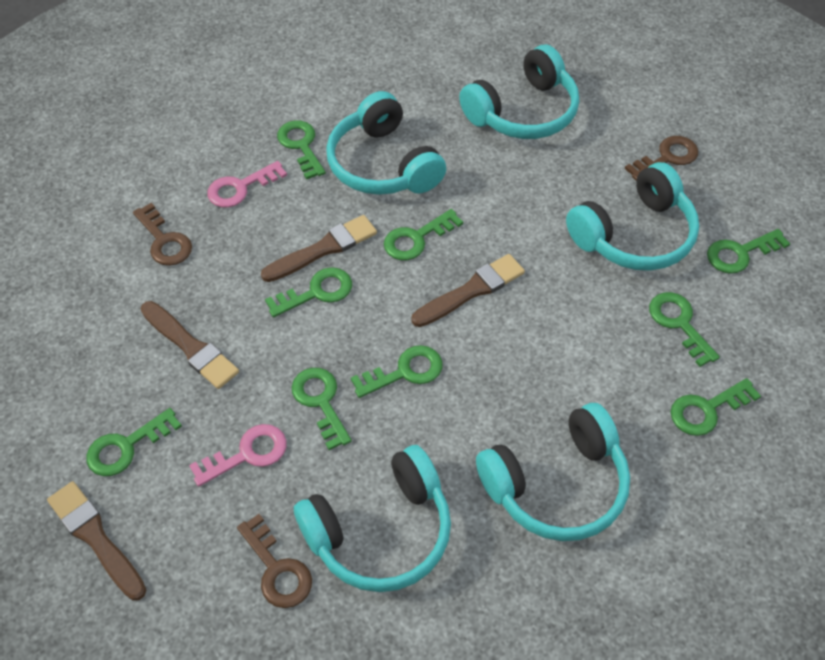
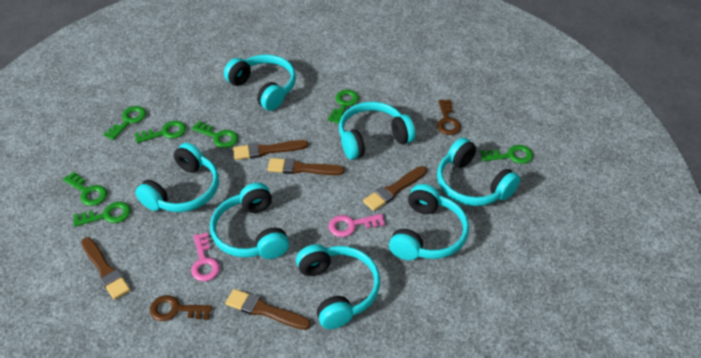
brown brush: [47,481,146,601] [141,301,239,389] [261,215,377,282] [411,254,525,327] = 4 -> [81,238,130,300] [225,289,311,330] [233,140,308,160] [268,158,345,175] [363,166,427,211] = 5
brown key: [133,203,192,266] [237,514,312,608] [625,136,698,181] = 3 -> [150,295,212,321] [437,100,461,135] = 2
green key: [86,408,182,476] [265,267,352,317] [277,120,326,179] [291,368,352,450] [351,345,443,398] [384,209,463,260] [649,292,720,367] [671,378,761,436] [707,229,790,274] = 9 -> [63,172,107,206] [73,202,131,227] [103,106,146,140] [135,121,186,143] [191,121,238,148] [328,90,359,124] [481,145,533,164] = 7
turquoise headphones: [294,445,451,592] [326,91,446,195] [459,45,579,139] [476,403,630,541] [566,162,699,271] = 5 -> [135,143,219,212] [210,183,289,259] [224,54,296,111] [296,244,380,329] [339,102,415,160] [389,184,469,260] [437,138,520,206] = 7

